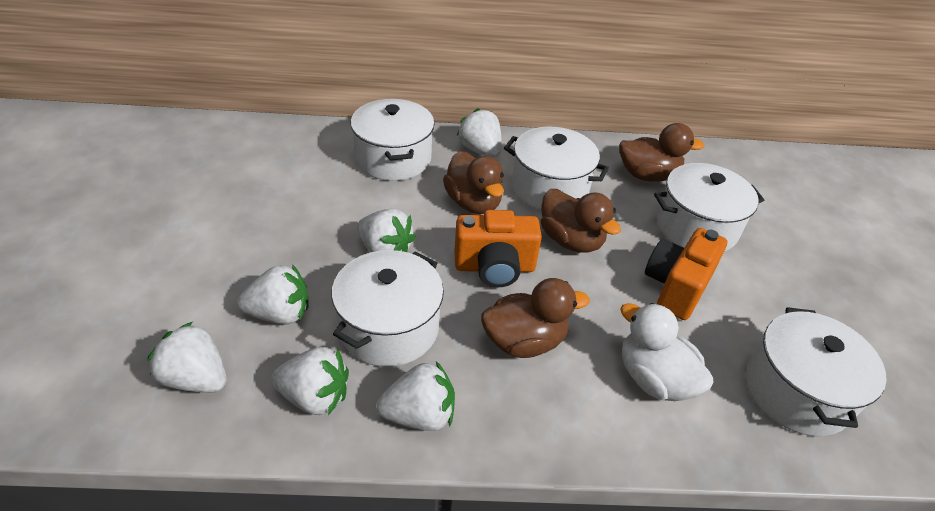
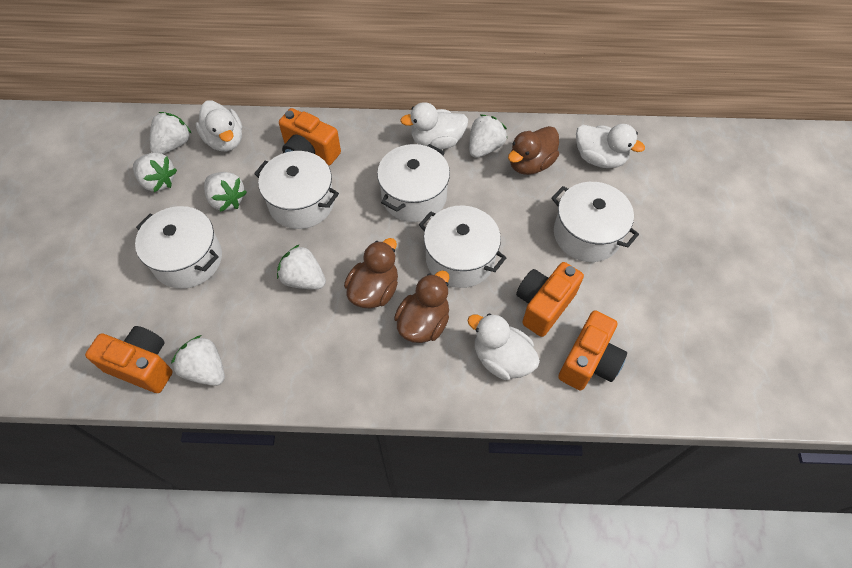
brown duck: [443,151,504,214] [481,278,590,358] [541,189,621,253] [619,123,705,182] = 4 -> [344,238,398,309] [394,271,449,343] [508,126,559,175] = 3
orange camera: [455,210,542,287] [645,228,727,320] = 2 -> [85,326,173,393] [279,108,341,166] [516,262,584,337] [558,310,627,390] = 4
white duck: [620,303,714,401] = 1 -> [196,101,242,151] [400,102,468,149] [467,313,540,380] [576,124,645,168] = 4

